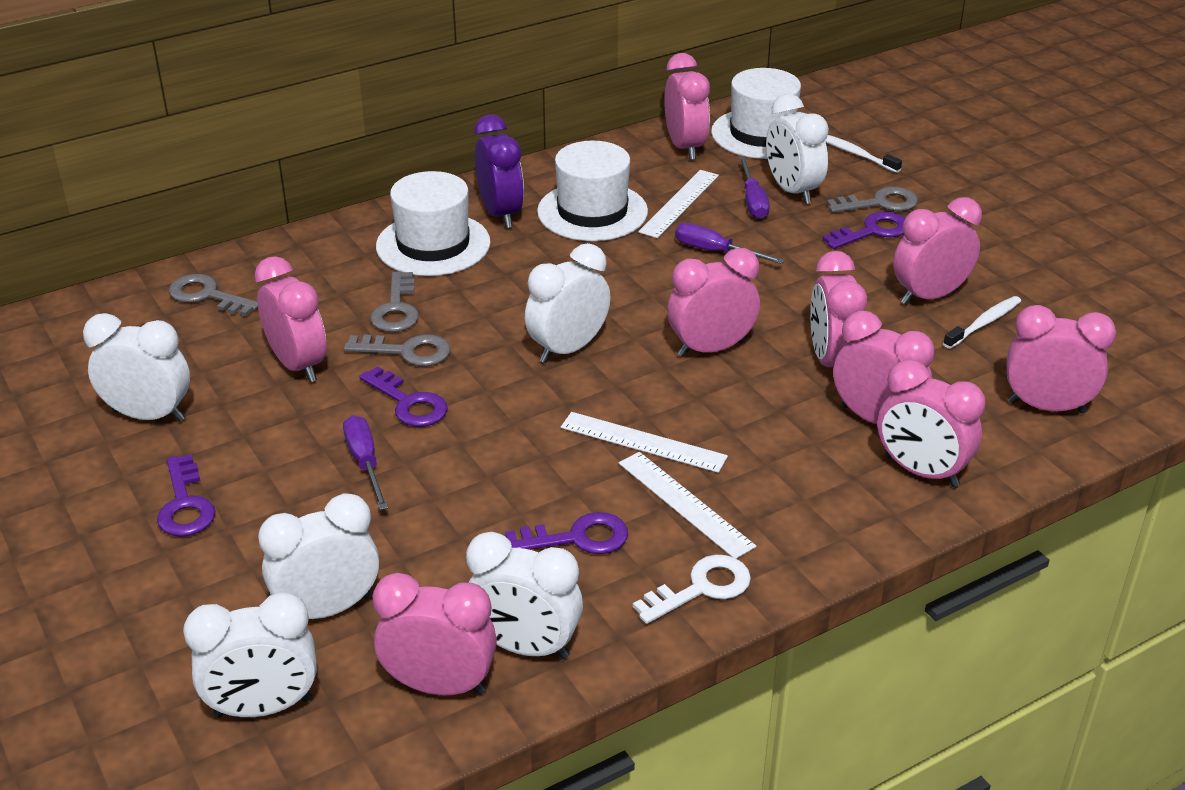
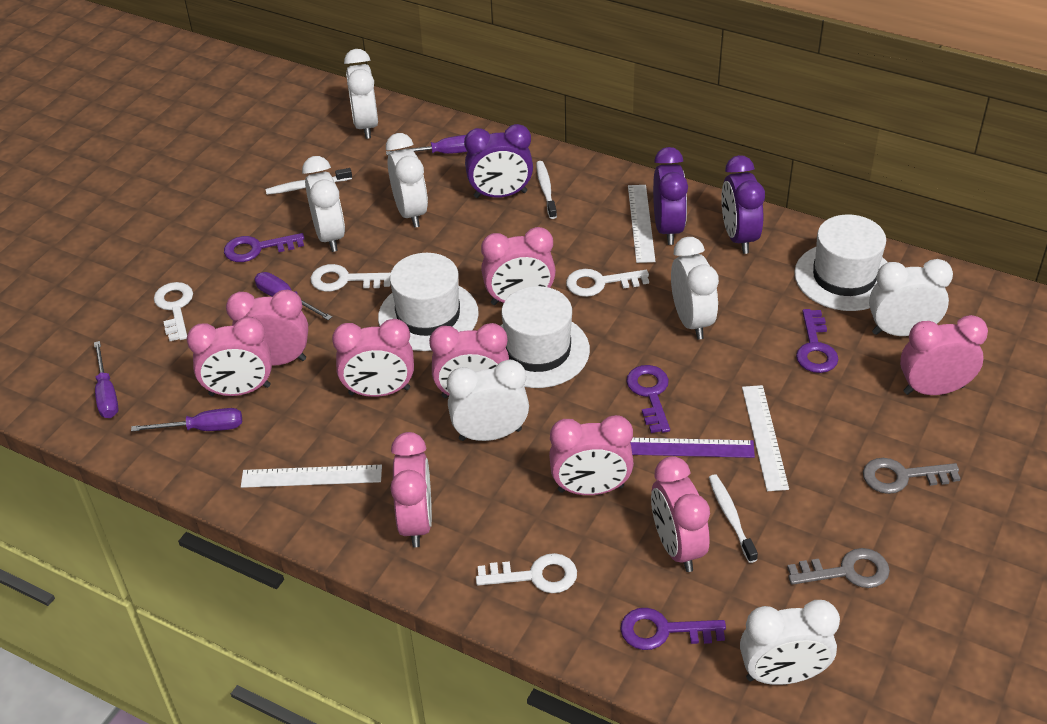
grey key: [169,274,258,316] [344,334,451,366] [370,271,419,332] [827,187,918,213] = 4 -> [787,548,890,588] [863,458,961,494] = 2
purple clock: [474,115,524,228] = 1 -> [464,124,533,198] [653,147,688,245] [721,155,765,254] = 3
purple ruler: none = 0 -> [630,438,755,458] = 1
purple screwdriver: [343,415,388,510] [675,223,785,264] [739,157,770,219] = 3 -> [94,341,119,418] [131,408,242,432] [254,272,332,320] [386,135,467,155] = 4
white clock: [83,313,190,422] [183,592,317,717] [258,493,379,619] [466,532,583,659] [525,243,611,363] [766,94,829,204] = 6 -> [302,156,345,252] [344,49,378,139] [386,133,428,228] [447,359,529,441] [671,237,719,339] [740,600,840,685] [869,259,953,336] = 7
white key: [633,555,751,624] = 1 -> [154,282,193,341] [310,264,391,292] [476,553,577,593] [566,269,649,297] = 4
white toothbrush: [825,135,902,173] [943,296,1021,349] = 2 -> [265,168,352,195] [536,161,557,219] [709,474,758,563] = 3

